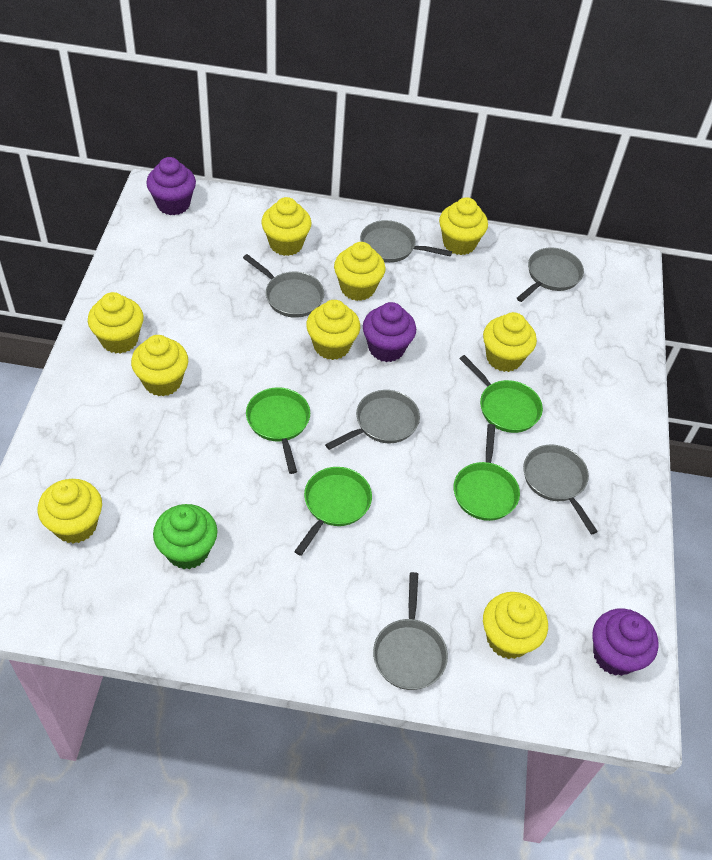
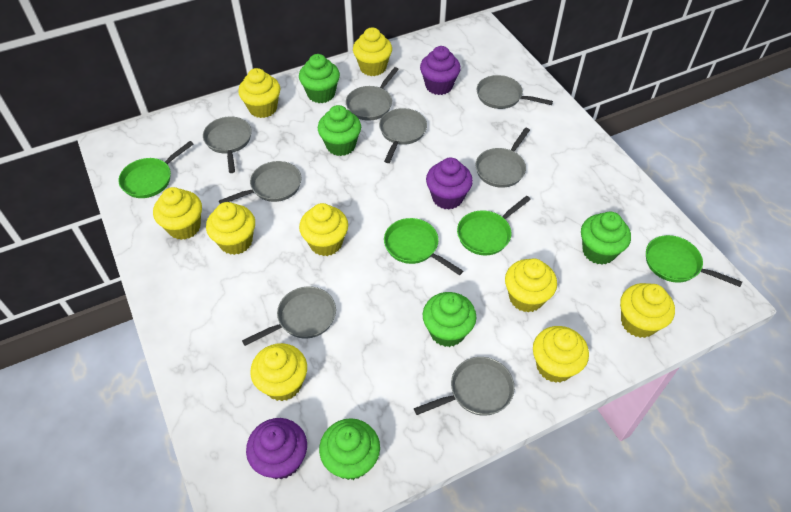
green cupcake: [153,504,217,569] = 1 -> [299,54,340,103] [318,105,361,156] [319,418,380,480] [423,292,476,347] [581,212,631,265] = 5
grey pan: [243,254,324,318] [325,390,420,450] [360,220,452,263] [373,572,448,690] [517,248,584,302] [523,444,598,534] = 6 -> [203,116,252,173] [219,161,302,204] [242,287,336,346] [346,67,399,121] [379,108,427,163] [414,357,515,416] [475,127,530,188] [477,75,553,109] = 8

